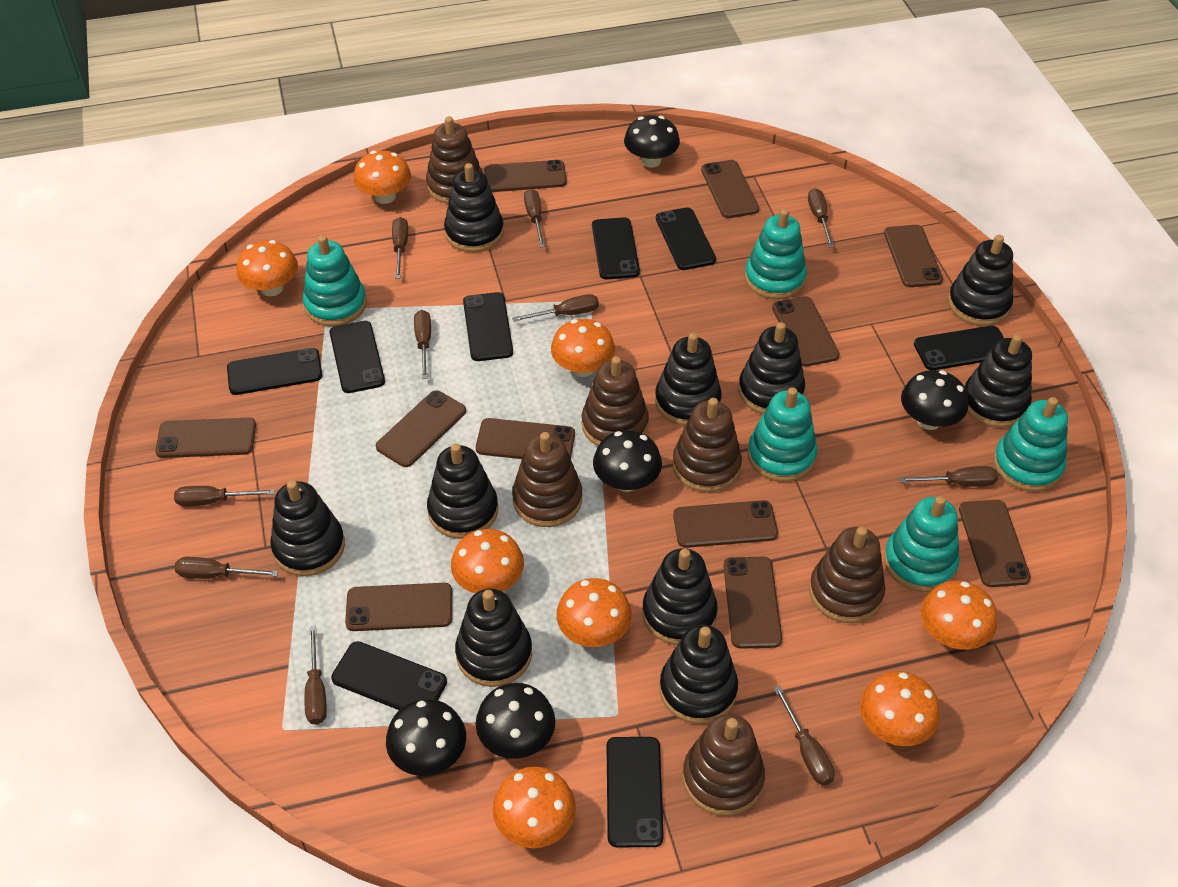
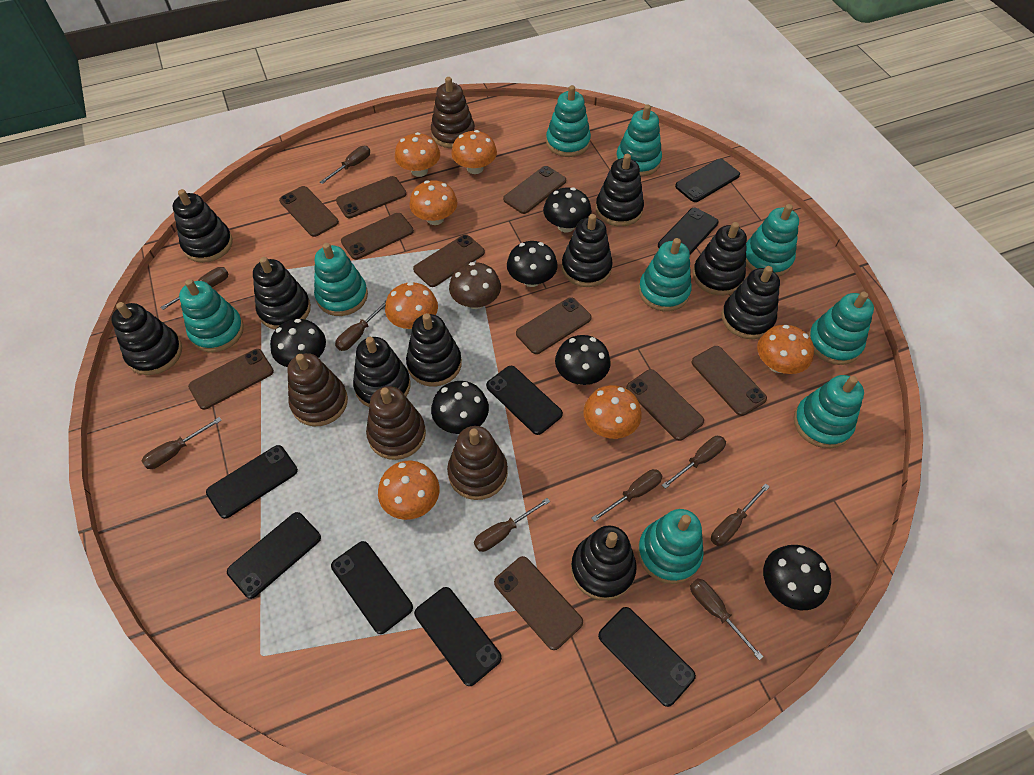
black mushroom: [386,699,466,776] [475,683,555,759] [593,430,662,492] [624,115,680,168] [901,370,969,430] = 5 -> [270,319,326,367] [431,381,489,434] [507,241,558,287] [543,187,592,232] [555,335,611,385] [763,545,831,610] = 6
brown mushroom: none = 0 -> [449,262,501,309] = 1
brown phone: [155,418,256,458] [345,583,452,631] [376,390,466,467] [476,418,575,459] [484,160,567,192] [673,500,778,548] [701,160,759,218] [723,557,782,649] [772,296,840,367] [884,225,943,287] [959,500,1031,587] = 11 -> [188,349,274,410] [279,186,339,237] [336,176,406,218] [341,213,414,260] [413,235,485,287] [494,556,583,650] [503,166,566,214] [516,297,592,354] [626,369,704,441] [691,346,767,416] = 10
brown screwdriver: [174,486,275,506] [174,557,278,579] [304,626,327,725] [392,217,408,279] [414,310,431,379] [512,294,599,322] [524,189,545,248] [774,686,835,785] [808,188,834,247] [899,466,998,486] = 10 -> [142,417,222,469] [161,267,229,310] [320,146,370,184] [335,301,386,351] [474,498,550,552] [591,469,662,522] [662,436,726,489] [690,579,763,660] [711,483,770,546] = 9
brown stacking toy: [426,116,482,204] [512,432,582,527] [582,356,649,446] [672,398,742,492] [683,714,765,816] [809,527,885,623] = 6 -> [287,353,348,426] [366,386,426,460] [431,77,475,148] [447,426,508,500] = 4
orange mushroom: [236,240,298,296] [354,151,411,204] [451,529,524,593] [493,766,576,848] [551,319,615,377] [556,578,632,647] [860,671,940,746] [921,581,997,650] = 8 -> [378,461,440,520] [385,282,438,329] [395,132,440,177] [409,180,458,225] [451,130,497,174] [584,385,642,439] [757,325,814,374] = 7
turquoise stacking toy: [303,235,367,327] [745,209,807,299] [748,387,817,482] [884,496,960,592] [993,397,1068,492] = 5 -> [179,279,244,353] [314,243,368,316] [546,85,591,157] [616,104,662,177] [638,238,692,311] [638,509,704,584] [746,204,799,277] [794,375,864,449] [808,292,874,365] = 9

